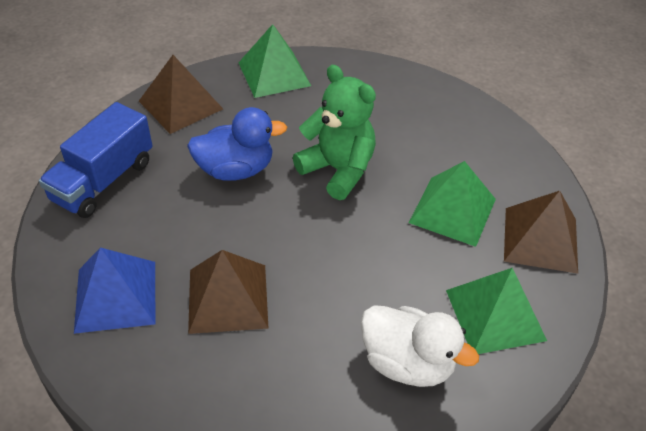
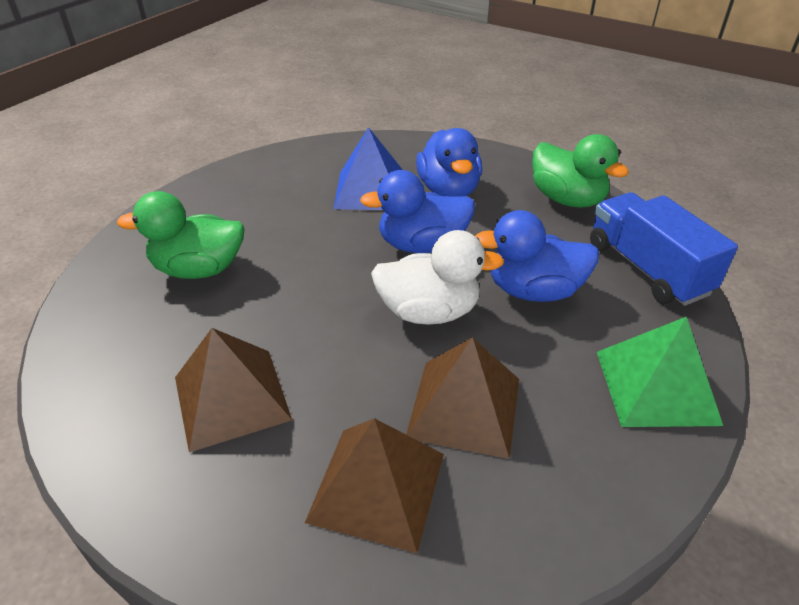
blue duck: [187,107,287,181] = 1 -> [360,170,475,253] [416,128,482,197] [475,210,599,302] = 3
green duck: none = 0 -> [117,191,244,279] [532,134,629,207] = 2
green pyramid: [238,24,311,98] [409,161,496,247] [446,268,547,354] = 3 -> [597,316,723,427] = 1
green teddy bear: [293,65,376,200] = 1 -> none = 0

